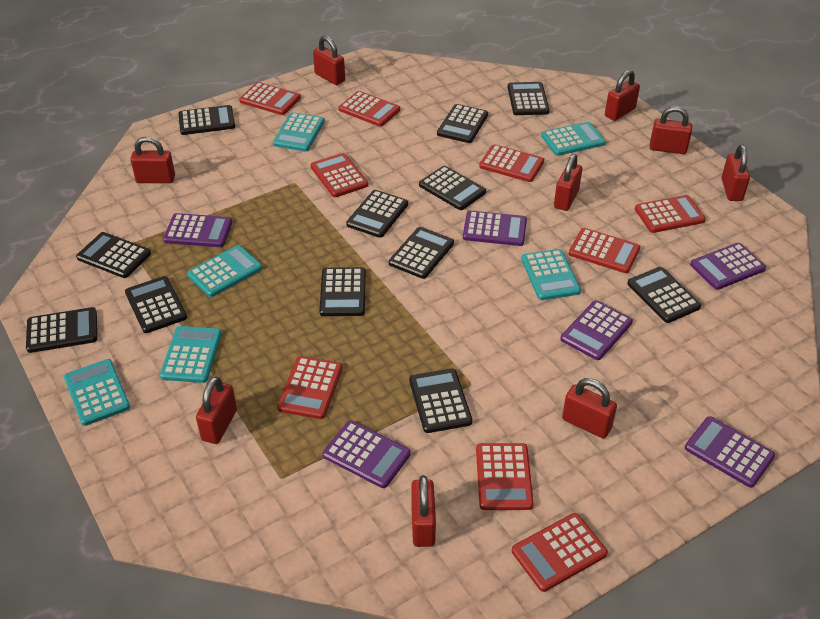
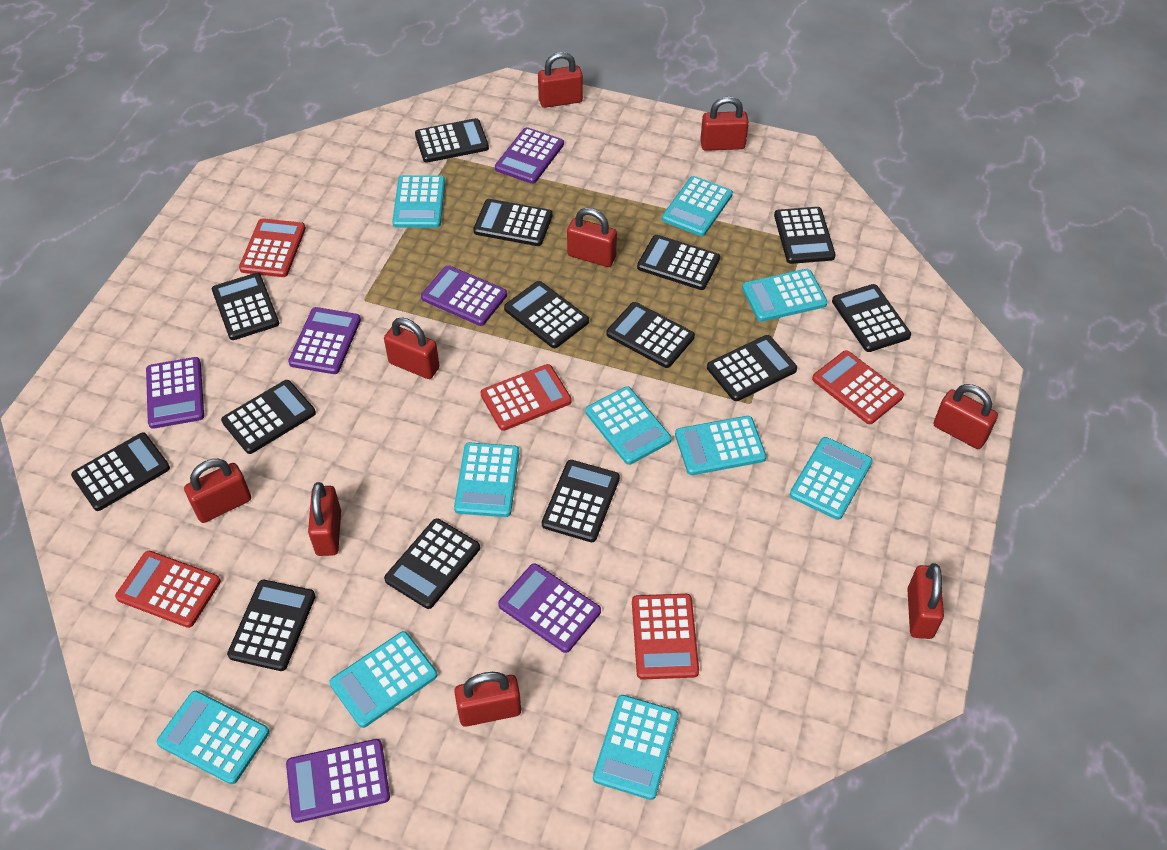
black calculator: [26,307,97,353] [76,232,151,278] [125,276,187,333] [178,105,235,135] [319,267,366,316] [346,190,408,238] [389,227,454,279] [409,369,472,433] [419,166,486,210] [437,104,488,143] [508,82,550,115] [627,267,701,323] = 12 -> [71,432,170,511] [212,273,279,340] [221,380,316,454] [227,580,315,671] [384,518,480,609] [415,118,489,163] [473,199,553,246] [504,281,589,348] [542,460,620,542] [607,302,695,368] [637,235,720,290] [707,335,797,401] [774,207,836,264] [832,284,911,352] = 14
red calculator: [239,82,301,115] [277,356,342,419] [310,153,368,197] [339,91,400,127] [476,443,534,510] [479,144,544,182] [512,513,608,592] [569,228,640,273] [635,195,706,233] = 9 -> [115,551,221,628] [239,218,306,277] [481,364,572,431] [632,594,699,680] [812,350,904,424] = 5
turquoise calculator: [64,359,130,426] [160,326,222,383] [187,245,262,297] [273,112,325,151] [521,249,581,300] [541,122,606,156] = 6 -> [157,691,269,784] [329,631,437,728] [392,175,445,228] [454,442,519,517] [585,387,672,465] [593,695,679,800] [662,176,733,236] [675,416,766,475] [742,269,828,322] [790,437,873,520] = 10

